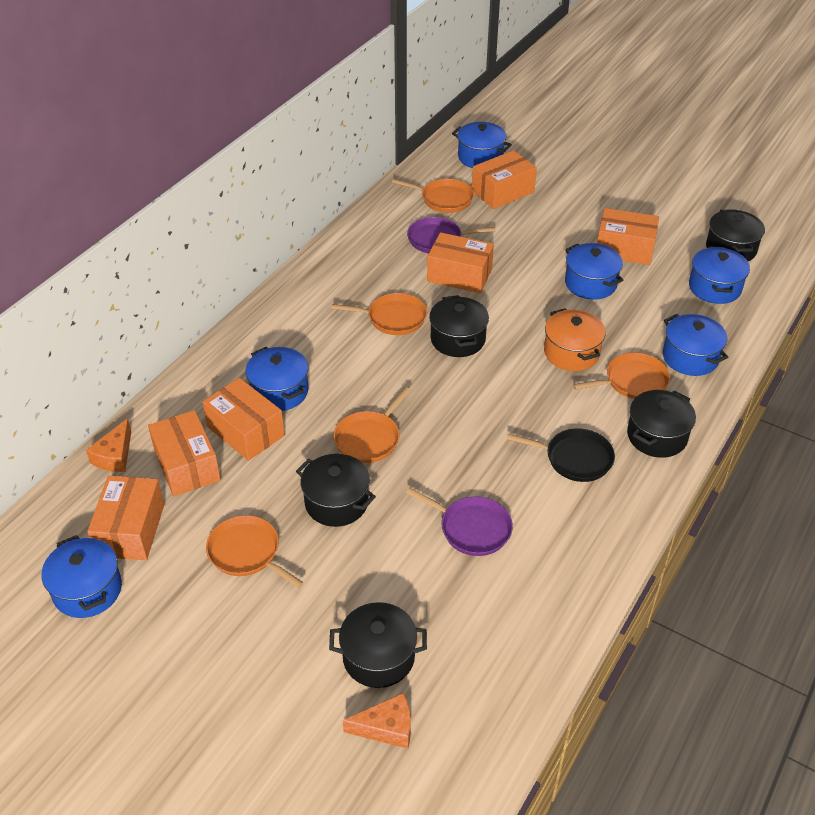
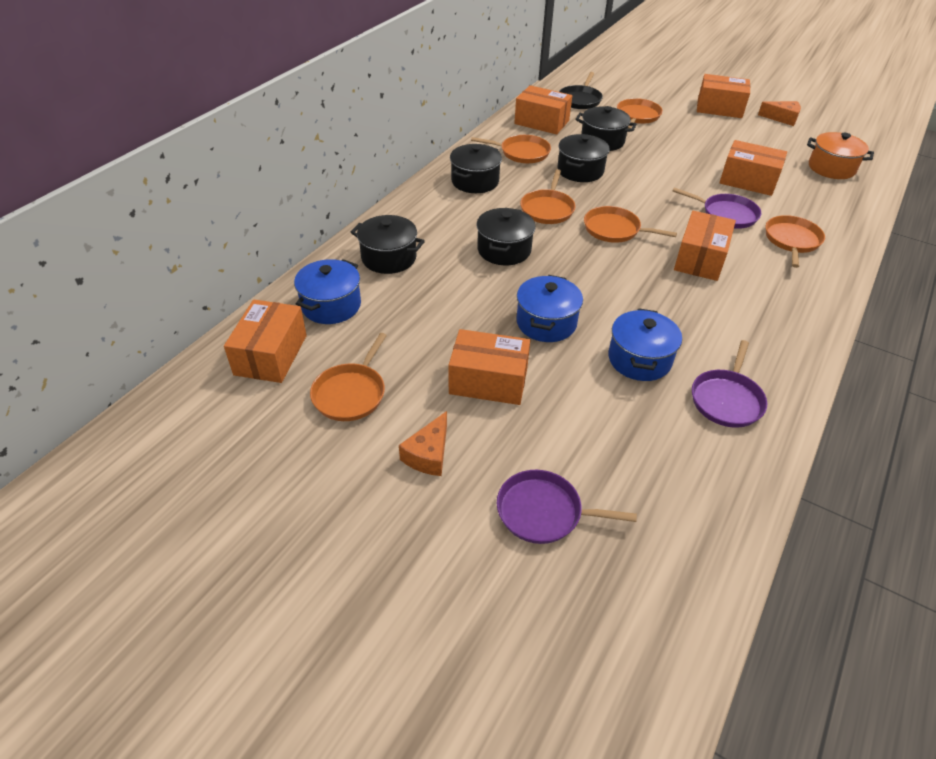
blue pot: [42,535,122,618] [246,347,308,411] [452,122,512,168] [565,243,623,300] [663,314,728,376] [689,246,750,304] = 6 -> [294,259,361,324] [517,275,583,342] [608,308,682,381] = 3
orange pan: [206,515,304,588] [331,293,427,335] [333,387,411,463] [392,179,474,213] [573,353,670,399] = 5 -> [310,333,387,421] [471,135,551,163] [520,169,576,224] [584,206,677,243] [617,98,663,129] [765,215,825,268] = 6
purple pan: [406,488,513,556] [407,217,496,253] = 2 -> [497,470,637,544] [673,187,761,229] [692,340,767,428] = 3

